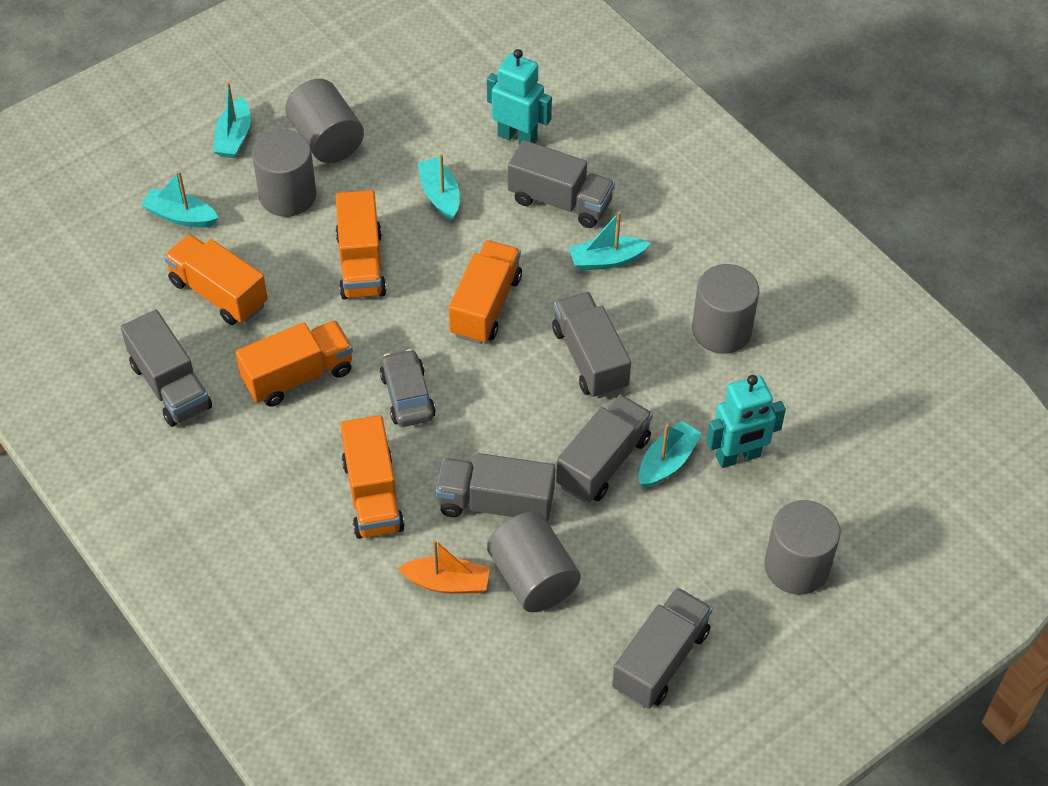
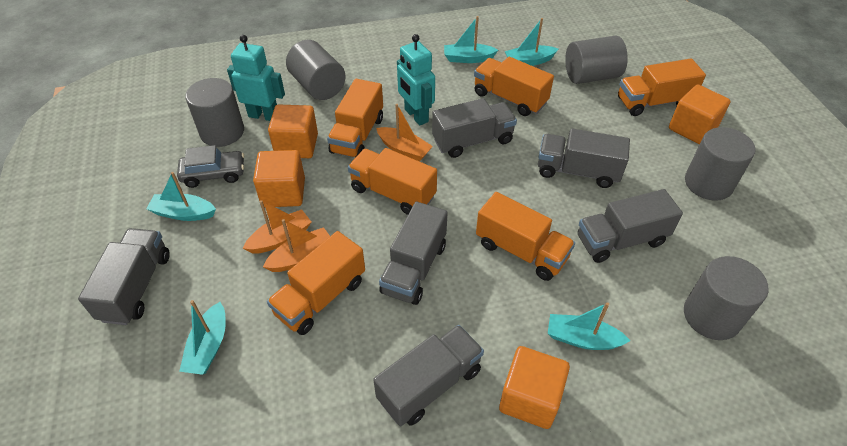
orange boat: [398,539,490,594] = 1 -> [243,200,311,254] [263,219,330,272] [376,104,433,161] = 3
orange cube: none = 0 -> [253,150,305,207] [268,104,318,158] [499,346,570,429] [669,84,730,144] = 4
orange truck: [164,234,268,325] [236,320,353,407] [336,190,386,299] [341,415,405,539] [449,240,522,344] = 5 -> [267,231,365,335] [327,79,383,158] [348,148,437,215] [474,57,554,116] [476,192,575,281] [618,59,706,116] = 6

